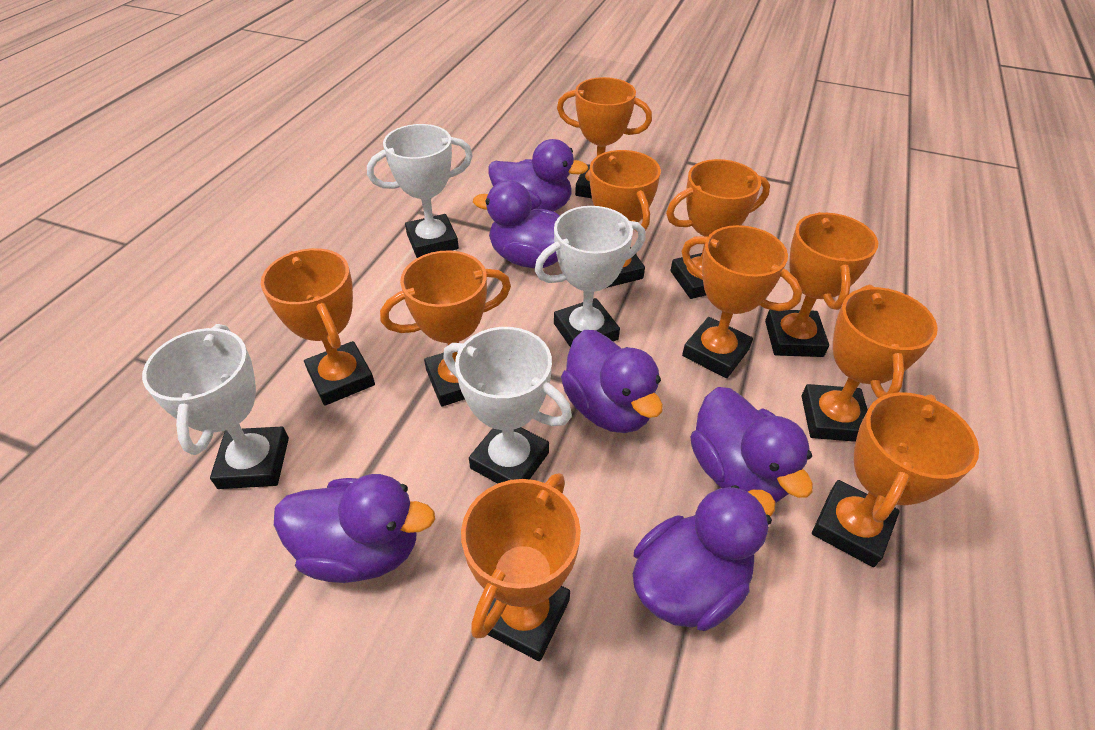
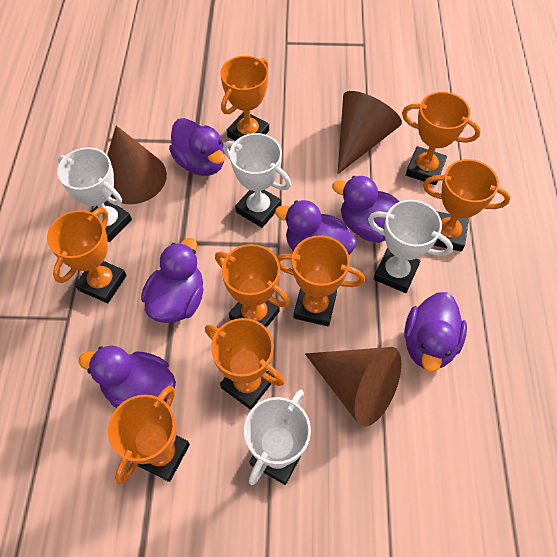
brown cone: none = 0 -> [107,126,167,204] [305,347,401,427] [338,91,402,174] = 3
orange trophy: [261,248,375,405] [380,250,511,406] [461,473,581,661] [557,77,652,198] [590,150,661,288] [666,159,770,299] [681,225,802,378] [765,212,878,357] [802,285,938,442] [812,392,979,567] = 10 -> [47,208,127,303] [108,386,190,484] [205,318,284,410] [215,244,290,328] [220,56,269,141] [277,235,365,326] [402,92,481,185] [423,159,510,252] = 8

